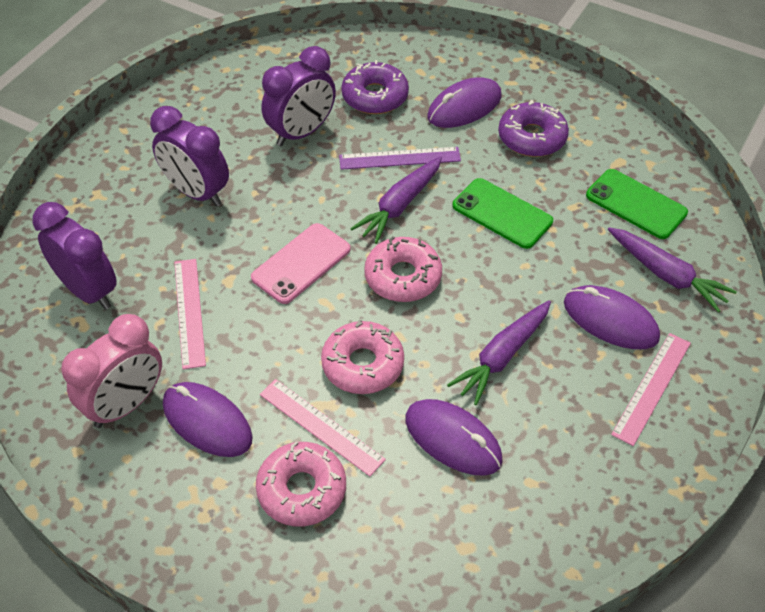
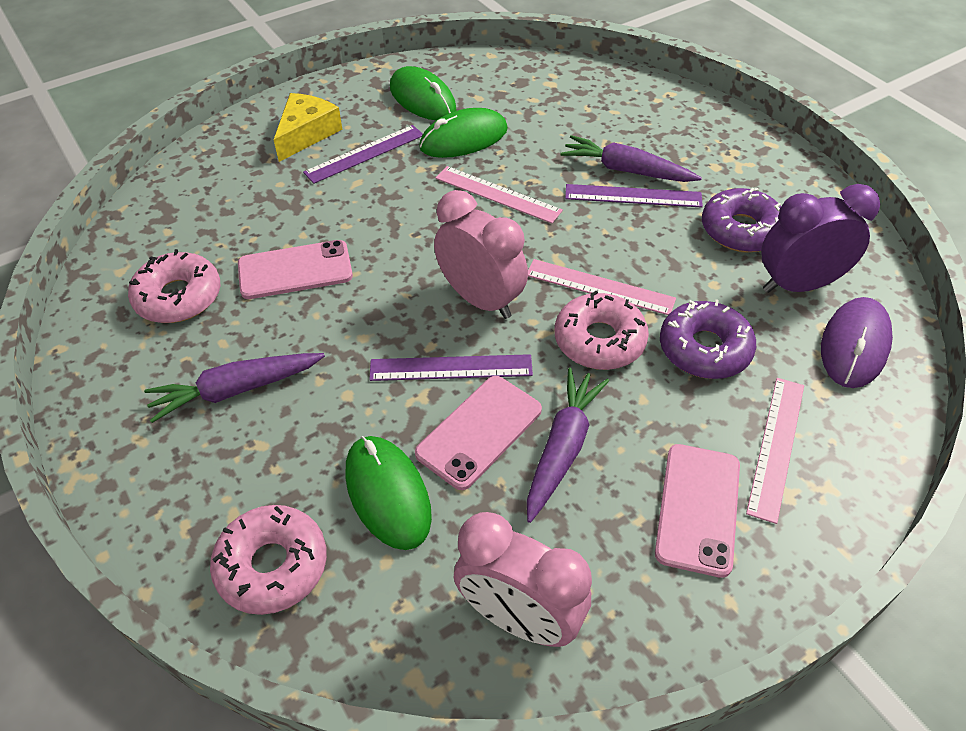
green mouse: none = 0 -> [345,436,432,550] [390,66,456,120] [419,108,508,158] = 3
green phone: [452,178,553,249] [586,169,688,239] = 2 -> none = 0
pink clock: [61,314,162,428] = 1 -> [434,190,528,319] [453,512,592,647] = 2
pink phone: [251,223,351,304] = 1 -> [238,240,353,299] [415,376,542,490] [655,444,740,578] = 3
purple clock: [32,202,117,310] [150,106,229,207] [261,46,336,146] = 3 -> [761,184,880,293] = 1
purple mouse: [163,382,253,457] [405,399,503,476] [427,77,502,128] [564,285,660,349] = 4 -> [821,297,893,388] = 1
purple ruler: [339,147,461,170] = 1 -> [303,125,423,184] [369,354,533,381] [565,184,703,208] = 3
yellow cheese: none = 0 -> [274,93,342,162] = 1

